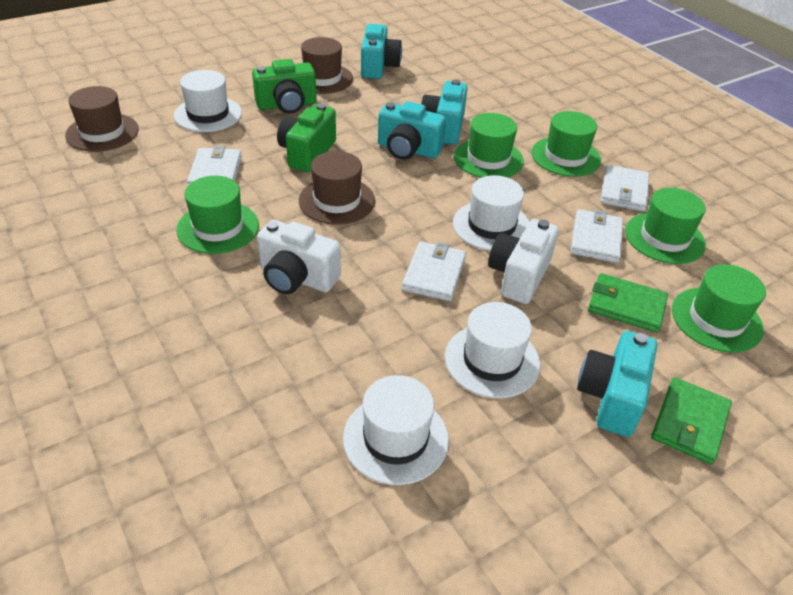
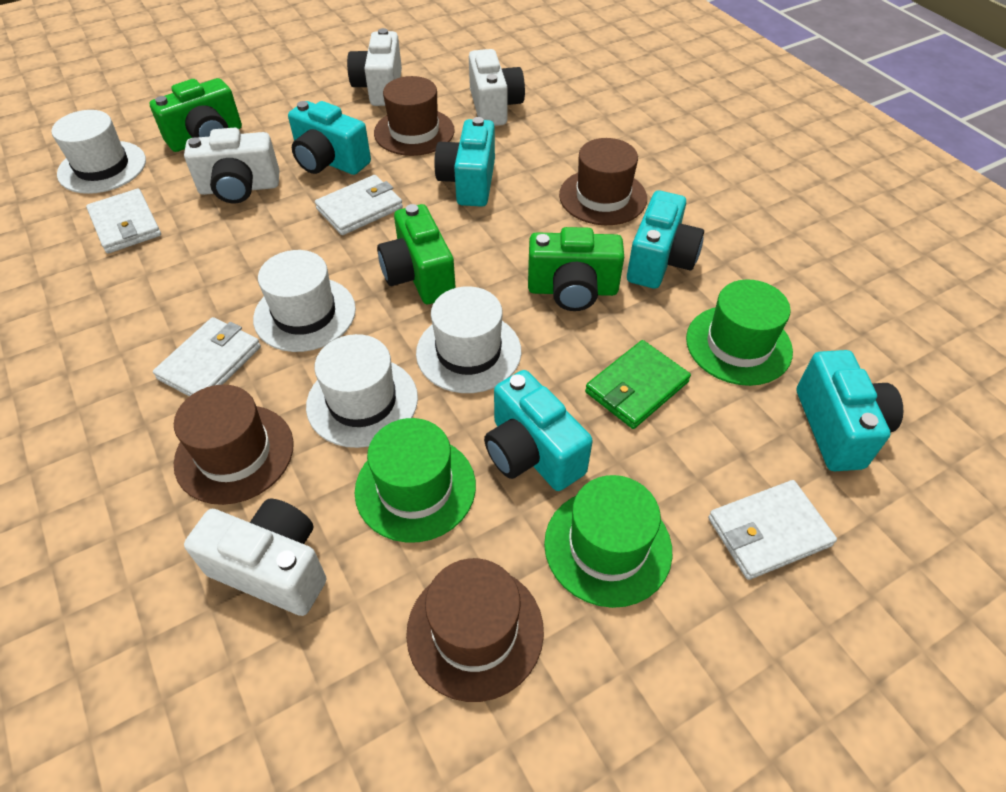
brown hat: [65,86,139,152] [299,151,375,225] [301,37,353,94] = 3 -> [174,385,294,505] [374,76,455,156] [406,558,544,702] [559,138,647,225] = 4
green camera: [252,59,317,113] [277,103,336,172] = 2 -> [149,78,242,152] [377,204,456,304] [528,227,624,311] = 3
green hat: [176,176,259,254] [454,113,524,178] [531,111,601,177] [625,188,706,264] [672,264,766,353] = 5 -> [355,418,476,543] [544,475,672,608] [686,279,793,386] = 3
green wallet: [588,273,668,333] [651,377,732,465] = 2 -> [585,340,691,429] = 1
turquoise camera: [361,24,402,79] [378,101,446,160] [421,79,468,145] [577,331,657,437] = 4 -> [288,101,371,175] [434,117,495,207] [484,370,593,491] [627,191,704,289] [797,350,903,471] = 5
white camera: [257,220,341,294] [488,219,559,304] = 2 -> [184,128,279,203] [184,499,326,616] [347,28,402,106] [469,49,525,126] = 4

